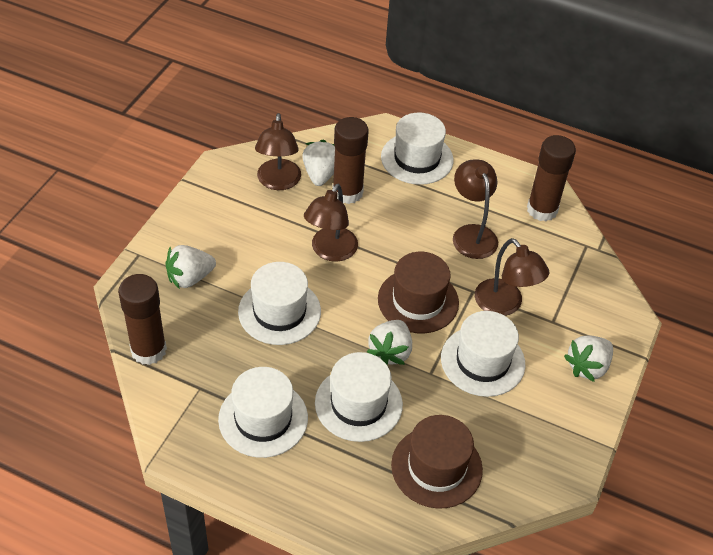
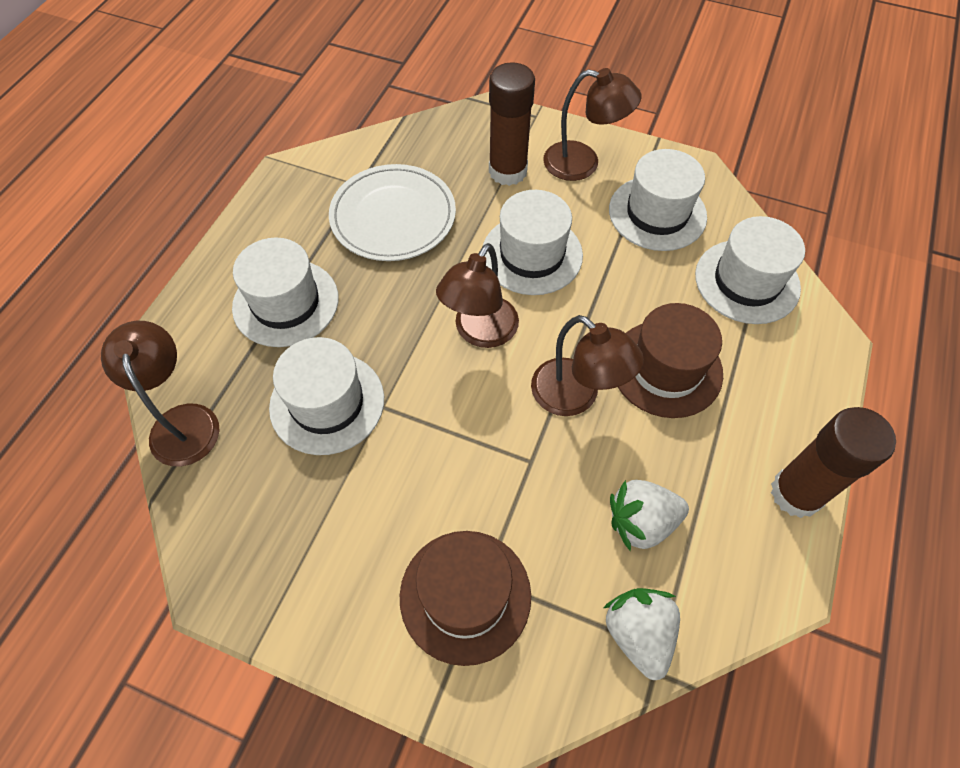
brown glue stick: [118,274,167,365] [332,117,369,204] [527,135,576,221] = 3 -> [489,62,535,186] [771,407,896,518] = 2
white plate: none = 0 -> [329,164,456,261] = 1
white strawberry: [166,245,216,289] [302,140,335,186] [367,320,412,365] [564,336,613,382] = 4 -> [604,588,680,680] [610,480,689,551] = 2

